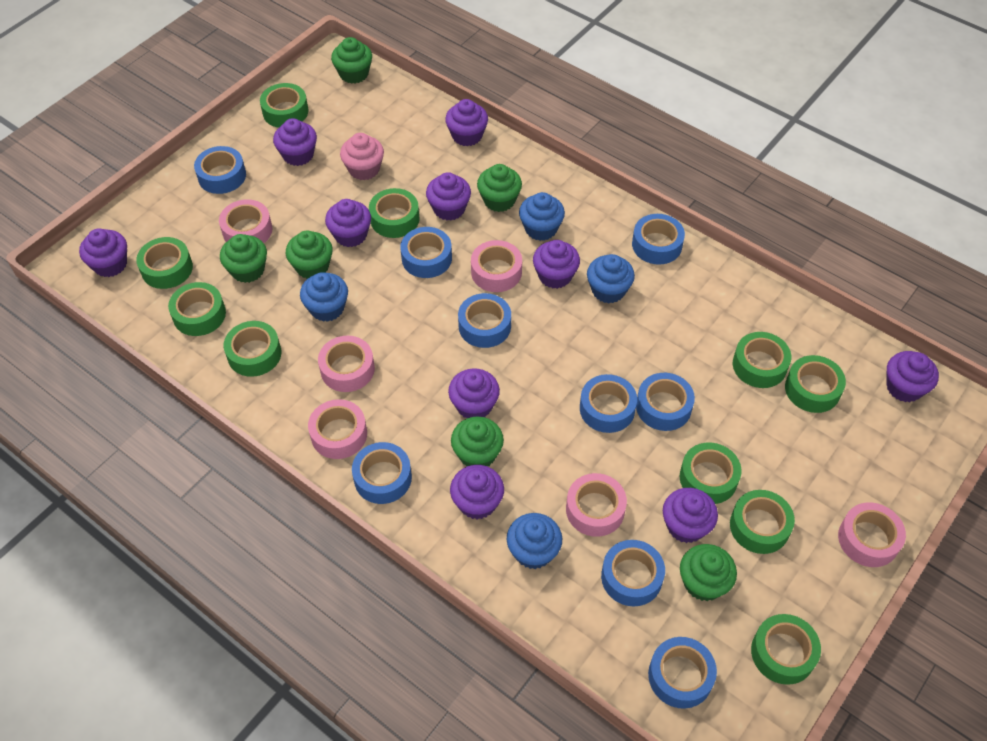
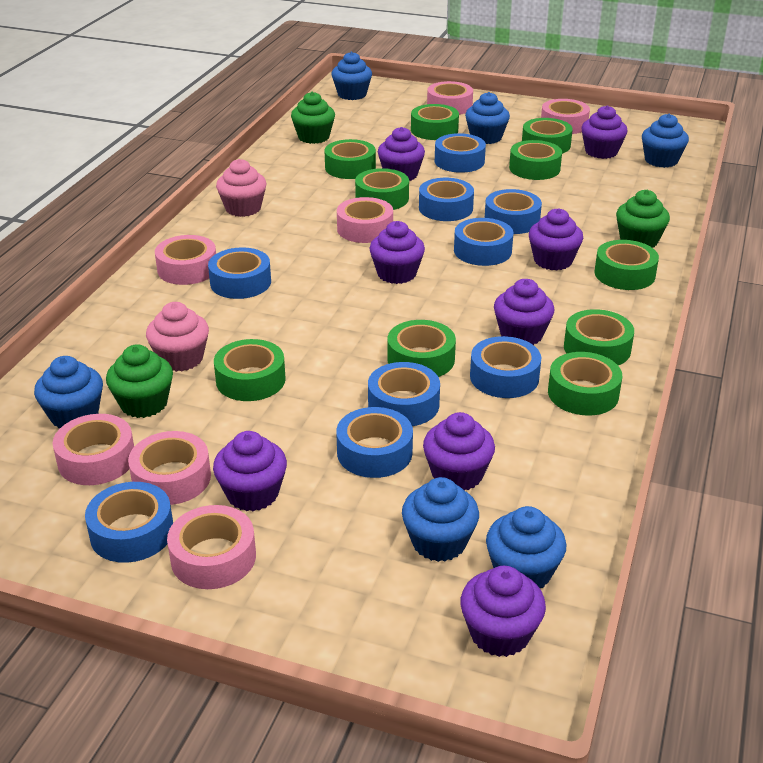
blue cupcake: [300,272,348,322] [507,513,562,569] [519,192,565,241] [587,254,635,304] = 4 -> [34,356,103,428] [331,52,372,100] [402,477,479,562] [465,92,510,144] [486,506,566,588] [642,114,689,168] = 6
green cupcake: [220,234,267,283] [286,230,333,279] [331,37,372,84] [451,416,504,466] [477,164,522,212] [680,544,737,601] = 6 -> [106,344,173,418] [291,92,335,144] [616,190,670,248] = 3
pink cupcake: [340,133,384,180] = 1 -> [146,302,209,372] [216,159,266,217] = 2
pink tape: [219,199,272,243] [308,399,367,459] [318,336,375,392] [471,240,522,292] [566,473,627,537] [838,503,906,567] = 6 -> [53,414,134,485] [128,431,211,505] [155,235,216,285] [167,505,256,589] [337,197,393,243] [427,81,473,115] [541,99,590,134] = 7
purple cupcake: [79,228,127,277] [273,118,317,166] [325,199,371,247] [426,172,471,221] [445,99,488,146] [448,368,500,418] [450,465,504,519] [533,240,580,289] [663,488,718,543] [886,351,939,402] = 10 -> [213,431,287,511] [369,221,425,284] [378,127,425,181] [423,412,495,490] [460,566,546,657] [494,279,554,345] [529,208,583,271] [581,105,628,159] = 8

